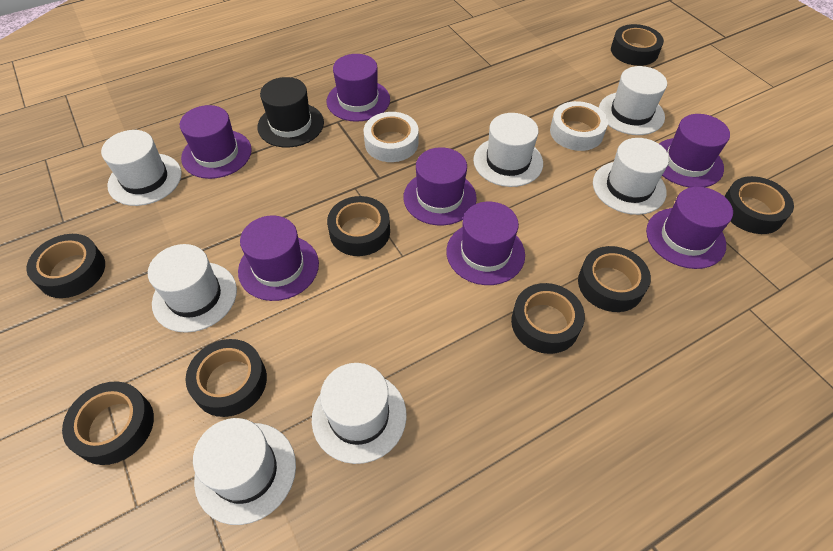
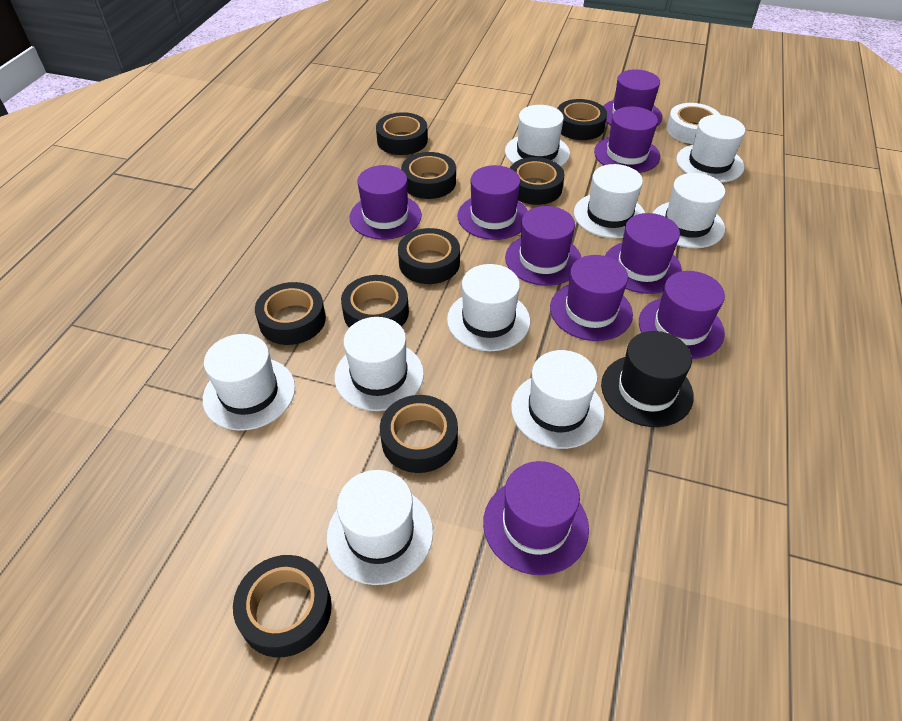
black tape: [26,234,105,298] [62,381,154,465] [186,339,267,417] [327,196,390,256] [511,283,585,354] [578,246,651,312] [611,24,664,66] [724,176,794,234] = 8 -> [233,555,332,658] [255,282,326,345] [341,275,409,328] [376,112,428,155] [380,395,458,473] [398,228,460,284] [401,152,456,199] [510,157,565,205] [557,99,607,140] = 9
purple hat: [180,105,252,179] [238,216,319,301] [327,54,390,122] [403,147,477,225] [446,202,525,285] [646,187,733,269] [659,114,730,188] = 7 -> [350,165,422,240] [457,165,528,240] [483,461,589,575] [505,206,581,286] [550,255,633,341] [594,107,660,173] [603,69,662,126] [605,213,682,294] [639,271,725,359] = 9
white hat: [101,130,182,206] [148,244,237,333] [193,418,296,525] [312,363,407,464] [473,113,543,187] [593,138,669,215] [599,66,667,135] = 7 -> [203,334,295,431] [327,470,433,585] [335,317,424,411] [447,264,530,351] [505,105,570,166] [511,350,605,449] [574,164,645,238] [653,173,725,248] [676,115,745,183] = 9
white tape: [364,112,418,162] [550,101,608,151] = 2 -> [667,103,721,144] = 1

